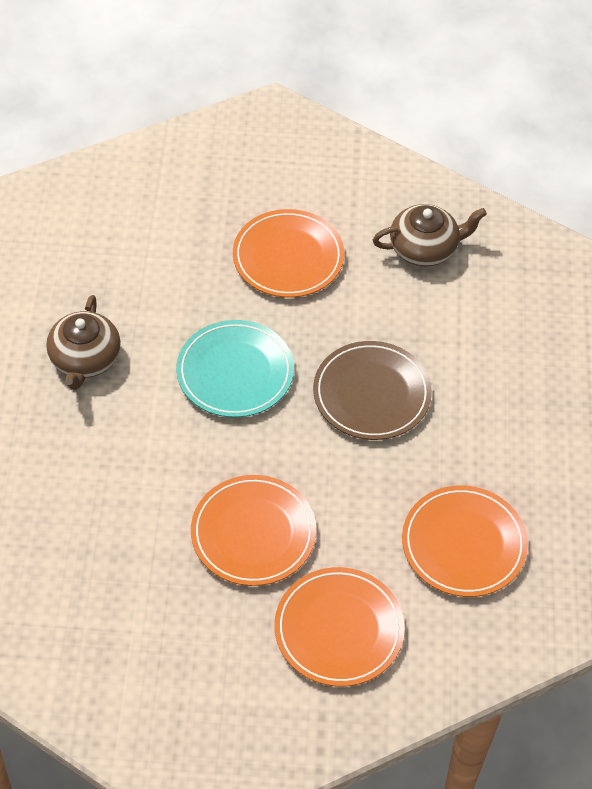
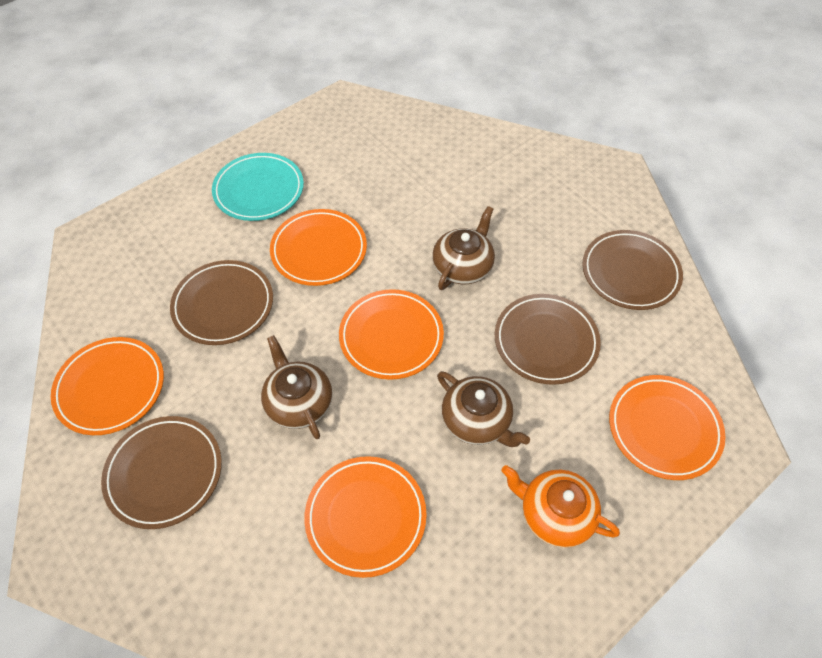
brown plate: [313,341,432,440] = 1 -> [101,416,222,529] [170,260,273,345] [495,294,601,385] [582,230,683,310] = 4
brown teapot: [46,295,121,390] [373,204,487,267] = 2 -> [261,335,332,439] [432,206,495,290] [437,371,530,447] = 3
orange plate: [191,475,316,586] [233,209,344,298] [274,567,405,687] [402,485,528,597] = 4 -> [51,337,164,435] [270,209,367,286] [304,456,427,578] [339,289,444,380] [609,375,725,480] = 5
orange teapot: none = 0 -> [501,465,620,548] = 1

